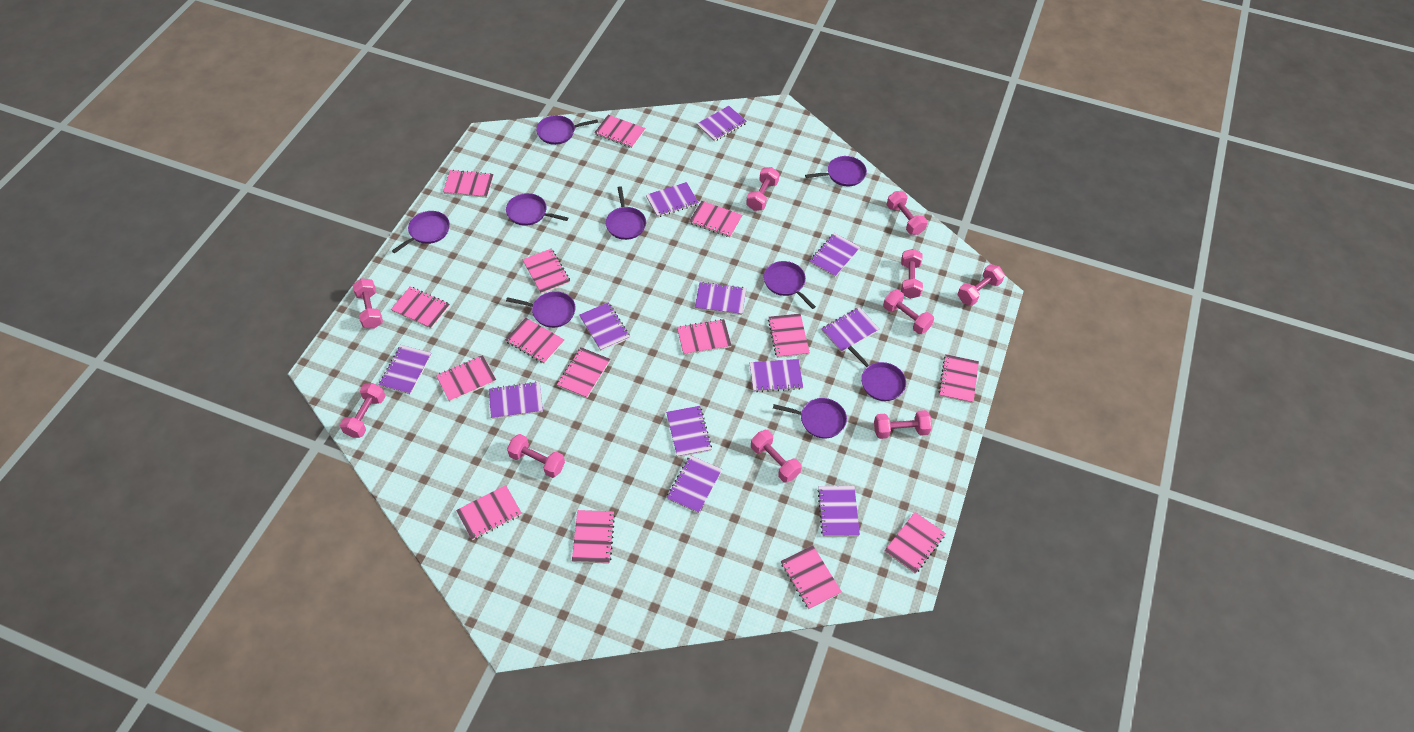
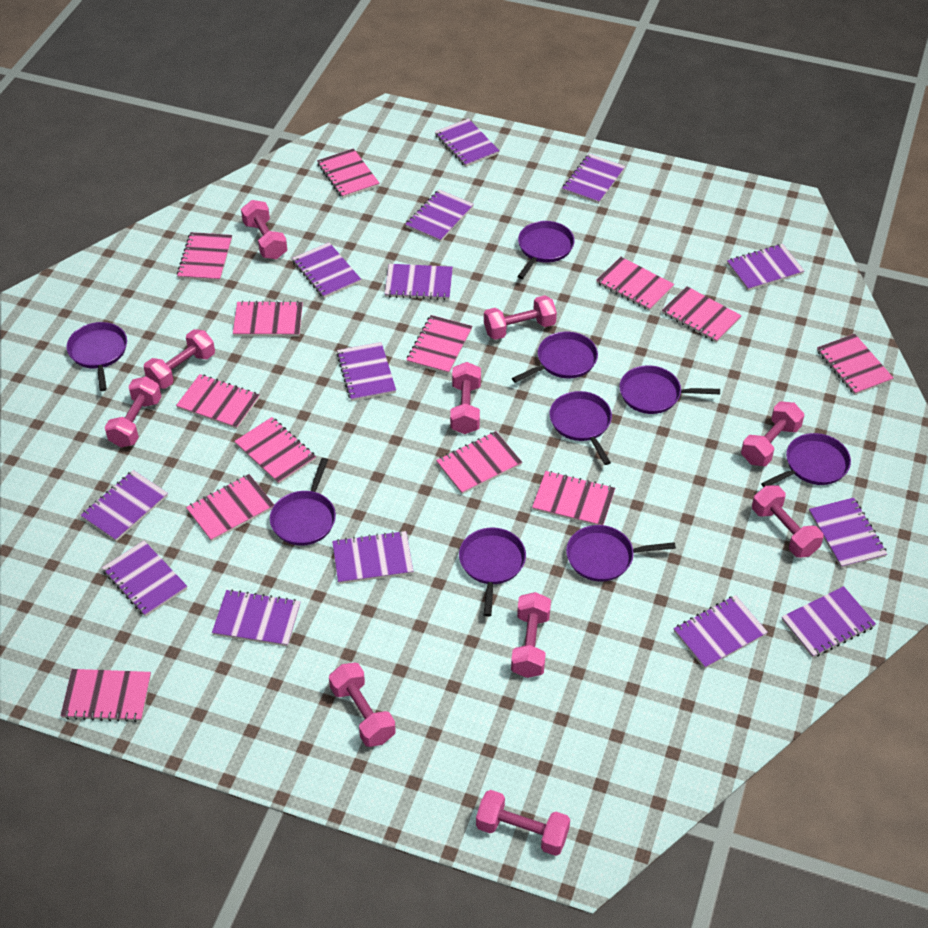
pink notebook: [391,287,450,329] [436,355,496,402] [443,170,494,198] [456,485,522,540] [505,318,564,364] [523,249,570,294] [557,347,610,398] [572,510,615,564] [594,115,645,148] [677,319,732,355] [689,201,742,238] [768,314,810,358] [781,545,842,609] [885,512,946,574] [939,354,979,403] = 15 -> [61,669,151,722] [176,374,259,429] [177,232,232,281] [186,474,274,542] [233,301,303,337] [234,417,316,484] [317,148,380,198] [407,315,473,374] [436,431,522,494] [532,471,615,525] [596,257,674,311] [662,286,742,343] [817,334,894,395] = 13
purple notebook: [379,345,432,395] [489,381,543,419] [579,302,630,351] [646,182,699,217] [666,406,712,457] [666,455,722,513] [695,282,746,315] [697,106,747,142] [749,359,803,392] [809,233,860,277] [817,486,860,537] [821,307,879,352] = 12 -> [81,470,168,542] [102,541,187,617] [212,589,301,647] [292,242,361,298] [332,531,413,584] [336,342,396,401] [385,264,453,300] [405,190,474,242] [435,119,500,167] [562,154,625,204] [674,595,768,669] [727,244,804,291] [782,586,876,658] [809,497,887,568] = 14

